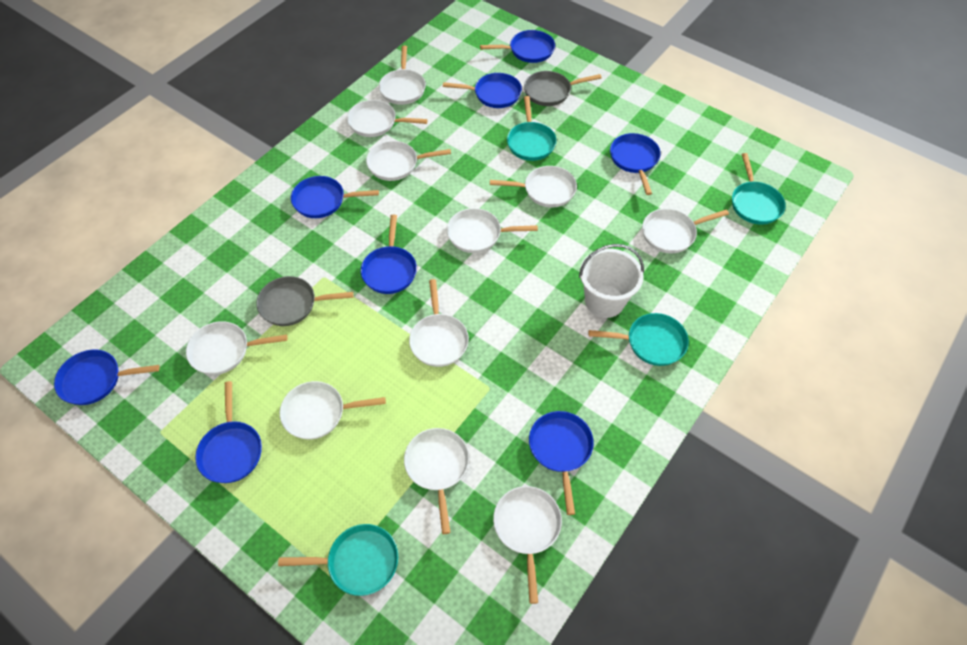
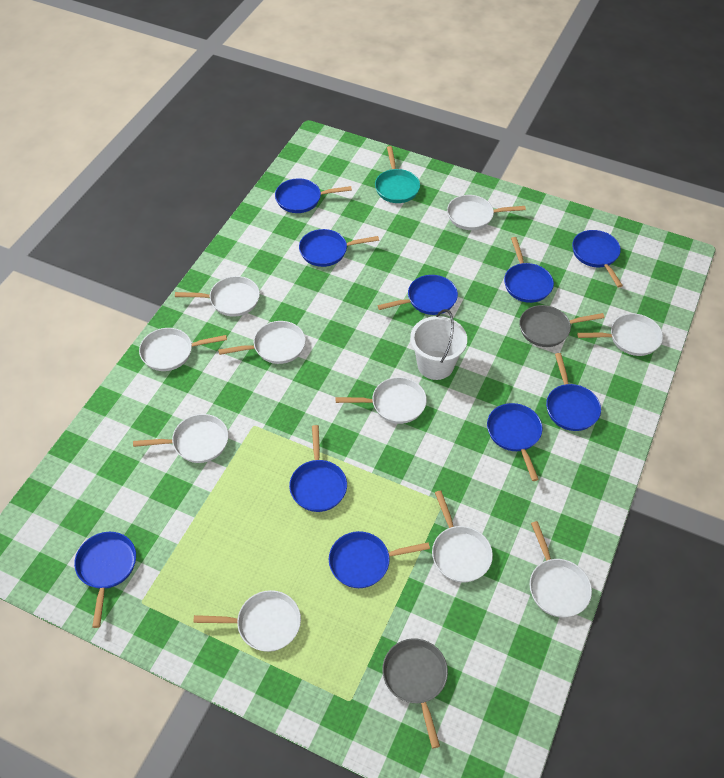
blue pan: [54,350,160,405] [195,381,262,483] [291,176,379,218] [361,215,417,294] [443,73,522,108] [480,30,555,63] [529,411,594,515] [610,133,661,195] = 8 -> [74,532,136,628] [275,178,352,213] [289,425,347,512] [299,229,379,267] [329,531,430,588] [377,275,458,315] [487,403,543,481] [504,237,554,303] [546,353,601,431] [572,230,623,287] = 10
turquoise pan: [278,524,398,596] [507,96,557,161] [589,313,689,366] [732,153,786,225] = 4 -> [375,146,420,203] = 1
white pan: [186,321,288,375] [280,381,386,440] [347,100,428,137] [366,141,451,181] [379,46,426,105] [404,428,469,534] [409,279,469,367] [447,208,538,253] [490,166,577,208] [493,486,562,604] [642,209,729,254] = 11 -> [133,414,228,463] [139,328,227,371] [175,276,260,317] [193,590,301,652] [218,321,305,364] [336,377,427,424] [432,490,493,583] [447,195,526,230] [530,521,592,617] [577,314,663,356] = 10

